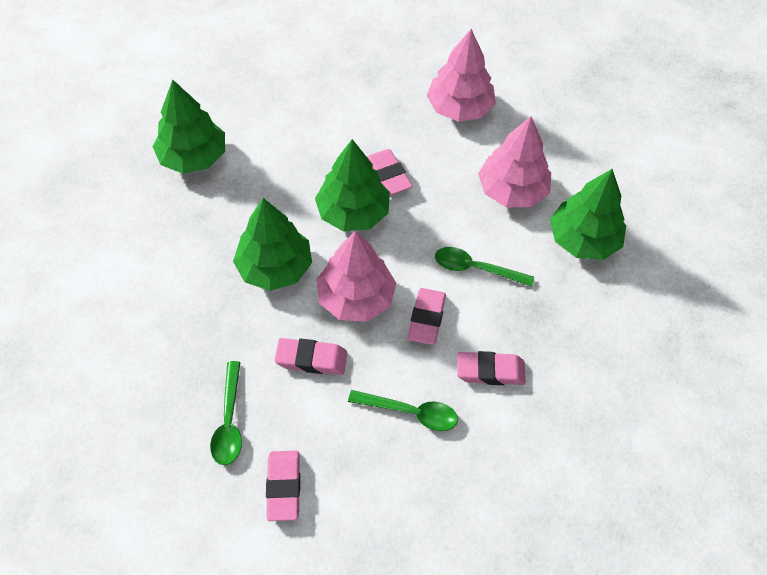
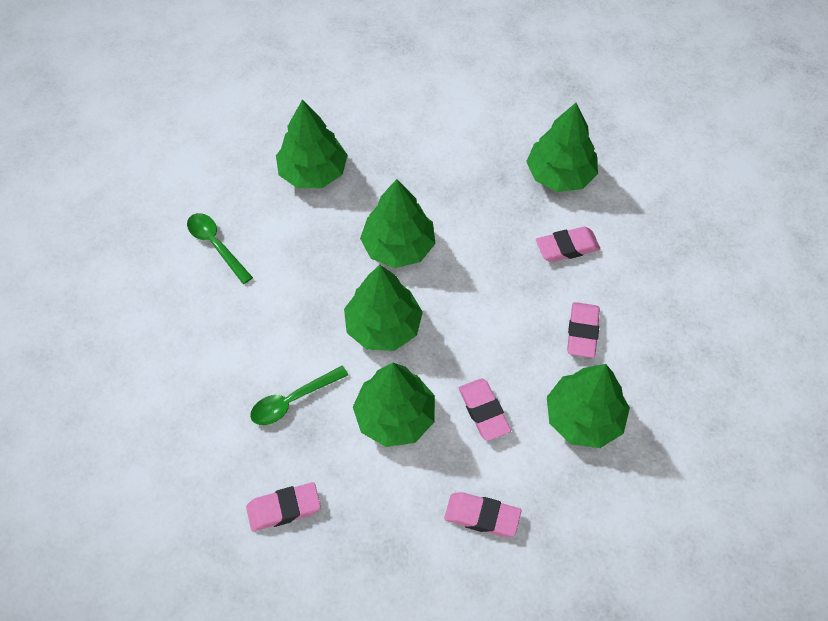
green spoon: [210,361,242,465] [348,390,458,431] [435,247,534,287] = 3 -> [187,213,253,284] [250,366,348,425] = 2
green tree: [153,79,225,174] [233,198,312,291] [315,139,390,232] [550,169,626,260] = 4 -> [276,100,348,188] [344,265,423,351] [353,363,435,447] [360,179,435,268] [526,103,598,192] [547,364,630,448] = 6
pink tree: [317,231,396,322] [426,29,496,122] [478,116,551,207] = 3 -> none = 0

